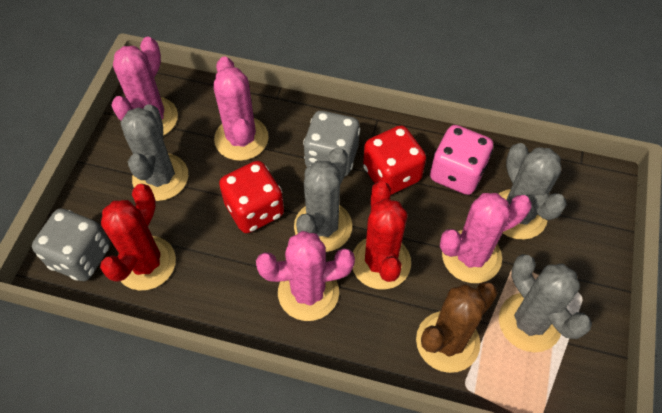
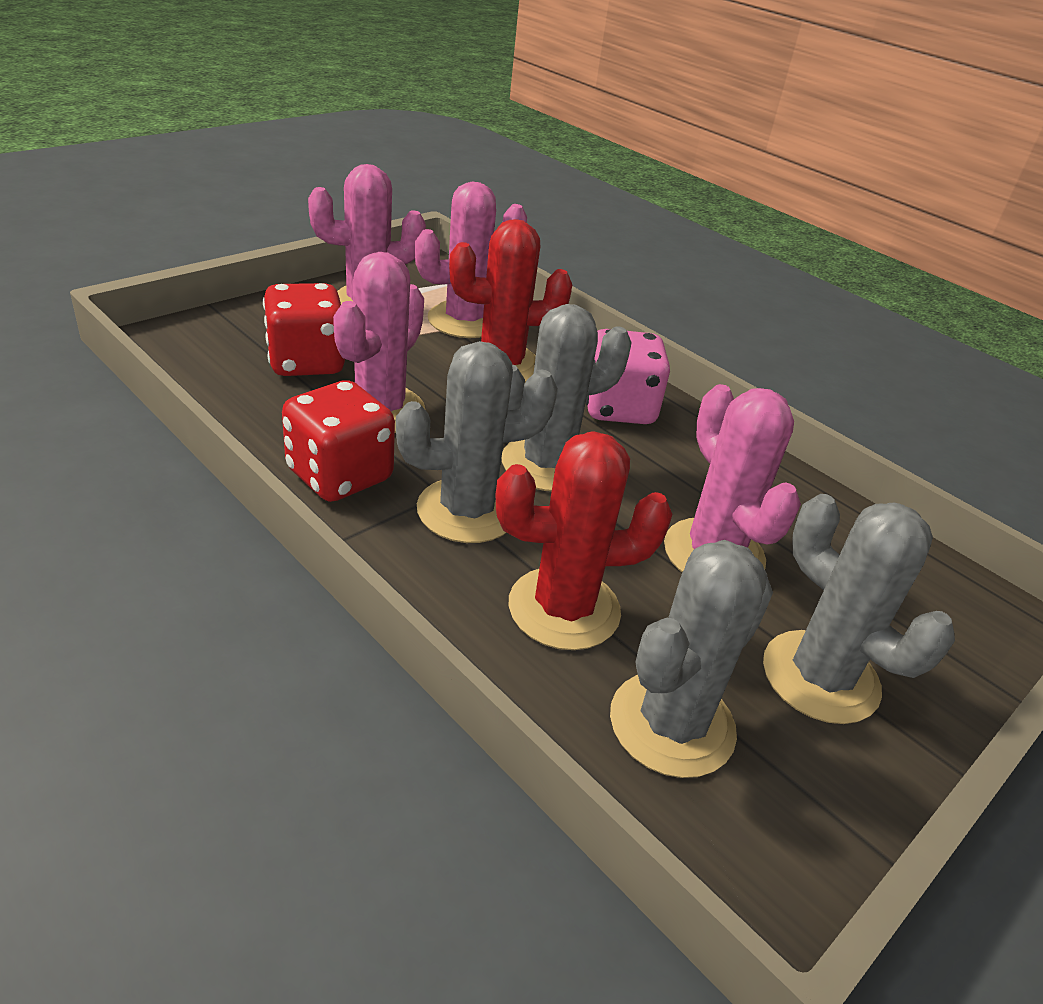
brown cactus: [416,282,498,373] = 1 -> none = 0
grey dice: [32,209,110,281] [303,111,360,176] = 2 -> none = 0

